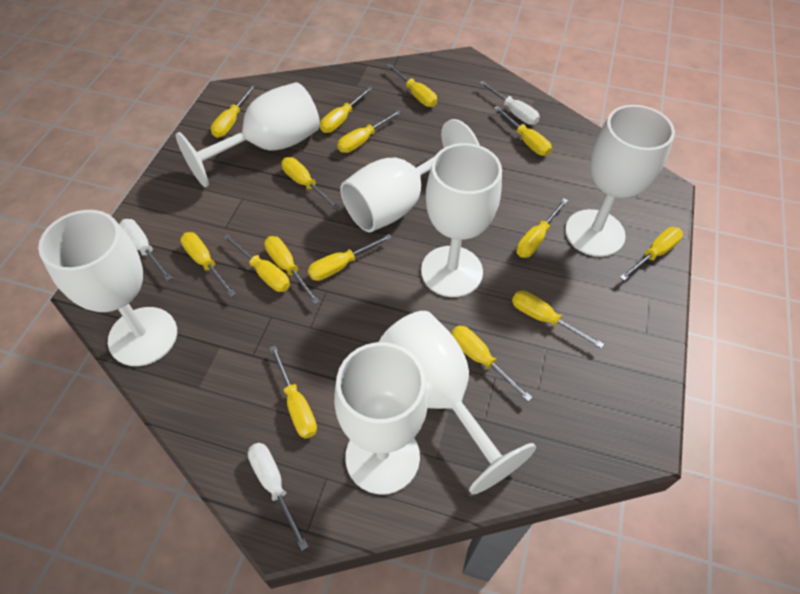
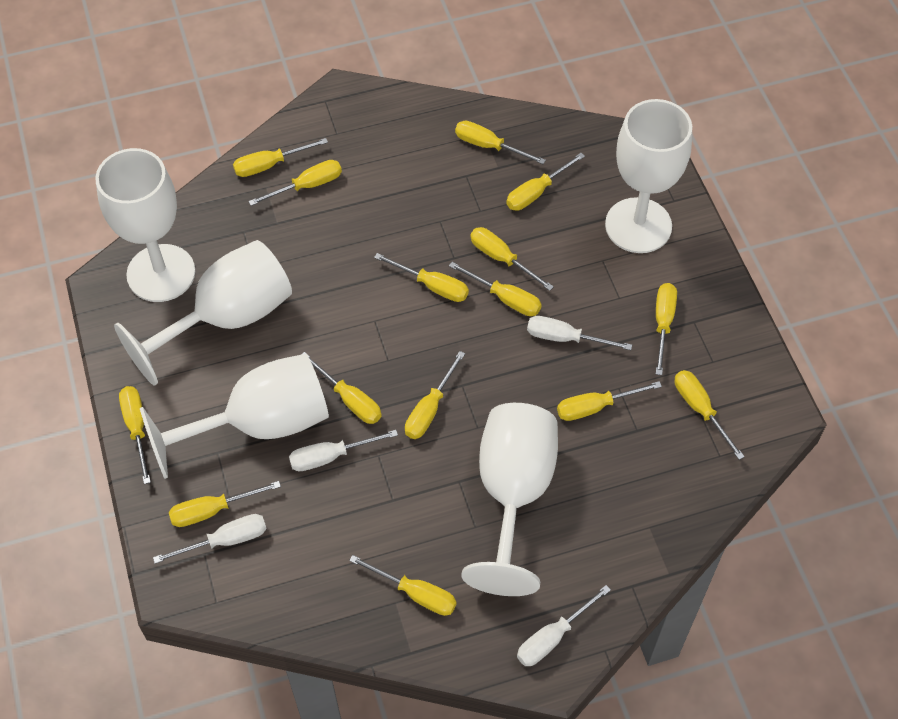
white goblet: [38,210,177,366] [176,82,320,187] [334,342,428,495] [340,119,480,232] [379,311,536,495] [421,143,502,297] [565,105,675,257] = 7 -> [95,148,195,302] [114,240,292,386] [140,354,329,479] [461,403,558,596] [605,99,692,253] = 5
white screwdriver: [119,219,172,281] [248,443,308,551] [479,81,540,125] = 3 -> [153,514,267,564] [289,430,398,471] [517,585,611,666] [527,316,632,350] = 4

